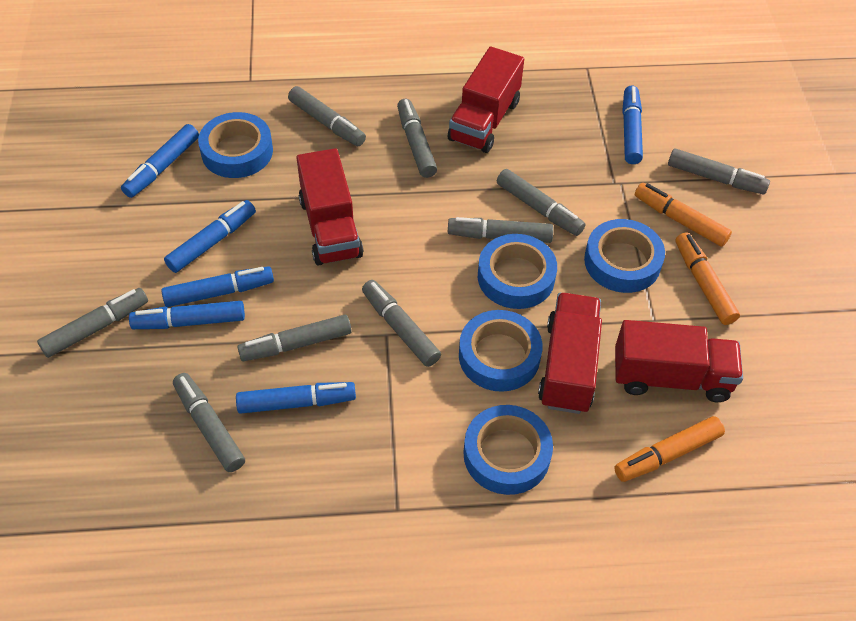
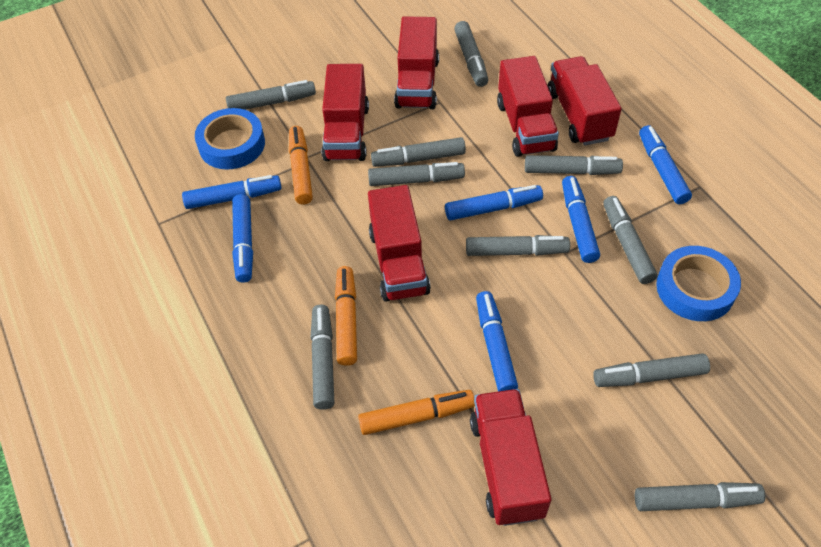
blue tape: [198,112,273,178] [459,310,543,392] [463,405,553,495] [478,234,557,309] [584,219,665,293] = 5 -> [195,108,265,170] [656,246,741,321] = 2
grey marker: [37,288,148,358] [173,373,245,472] [237,315,352,361] [288,86,366,146] [362,280,441,367] [397,99,437,178] [448,217,554,243] [497,169,585,236] [668,148,770,195] = 9 -> [226,80,316,110] [310,305,335,410] [368,162,465,186] [371,137,466,167] [454,21,488,87] [466,235,570,256] [525,155,623,175] [593,353,710,387] [603,196,658,284] [635,482,766,511] = 10
red truck: [297,148,363,266] [448,47,524,153] [538,293,602,414] [615,320,743,402] = 4 -> [321,64,369,161] [368,185,431,301] [394,16,439,109] [470,389,551,526] [497,56,559,157] [548,56,622,146] = 6

